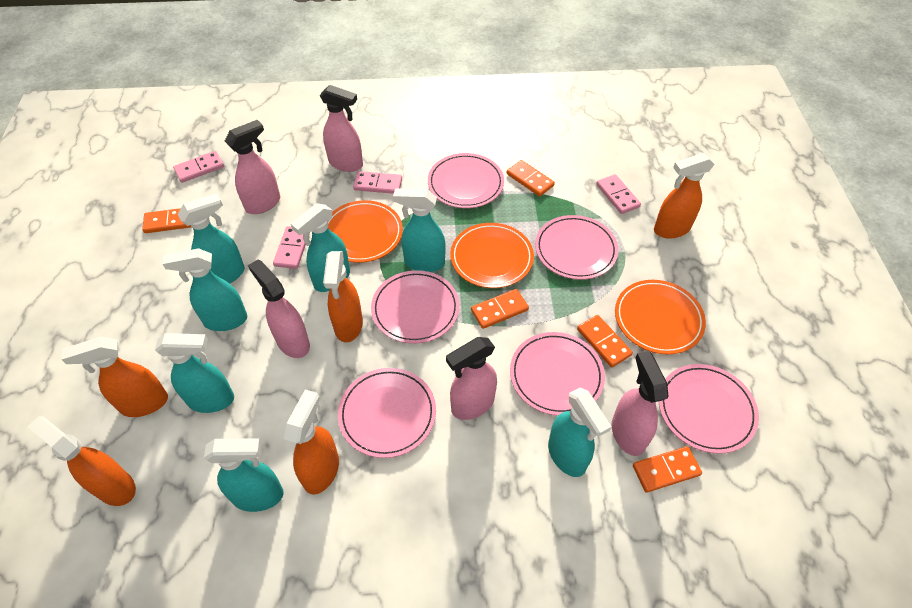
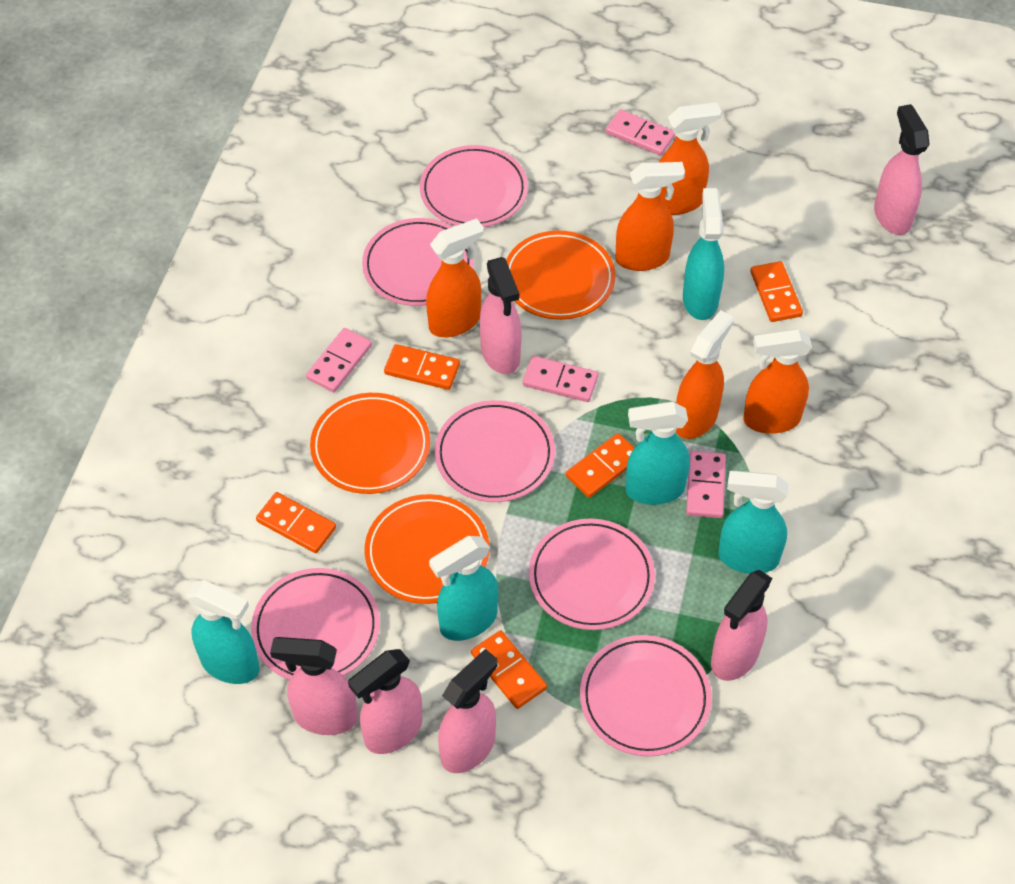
pink spray bottle: [225,120,280,214] [248,260,310,358] [320,85,363,172] [446,337,497,420] [612,351,668,456] = 5 -> [270,637,358,735] [348,649,423,754] [438,649,498,773] [480,257,521,374] [711,570,772,681] [874,104,930,235] = 6
turquoise spray bottle: [155,333,234,413] [163,248,247,331] [178,193,245,283] [204,438,284,512] [291,203,350,292] [393,188,445,272] [548,387,612,477] = 7 -> [186,580,259,684] [429,536,498,641] [626,401,690,505] [683,188,724,320] [718,470,789,574] = 5

